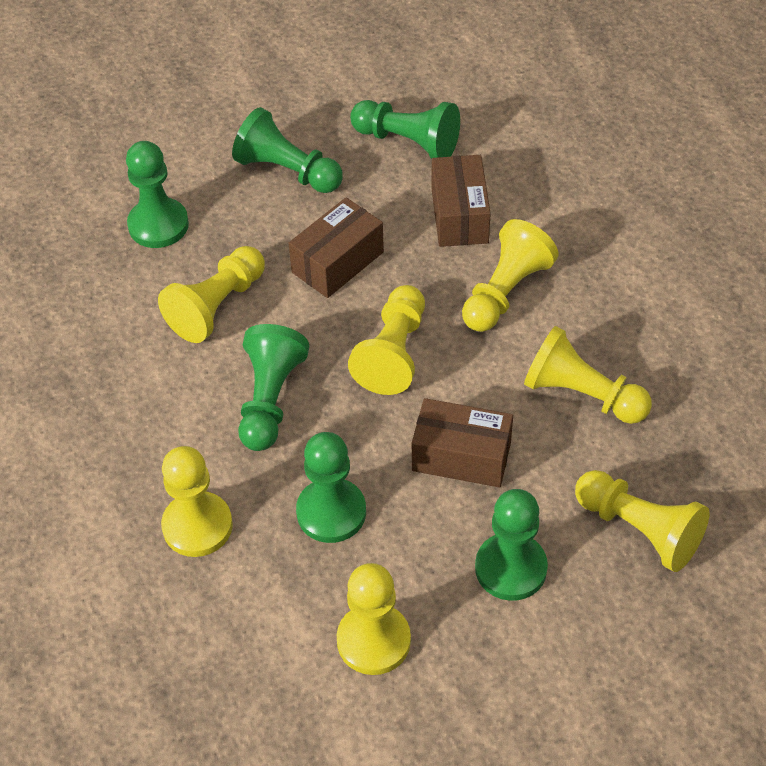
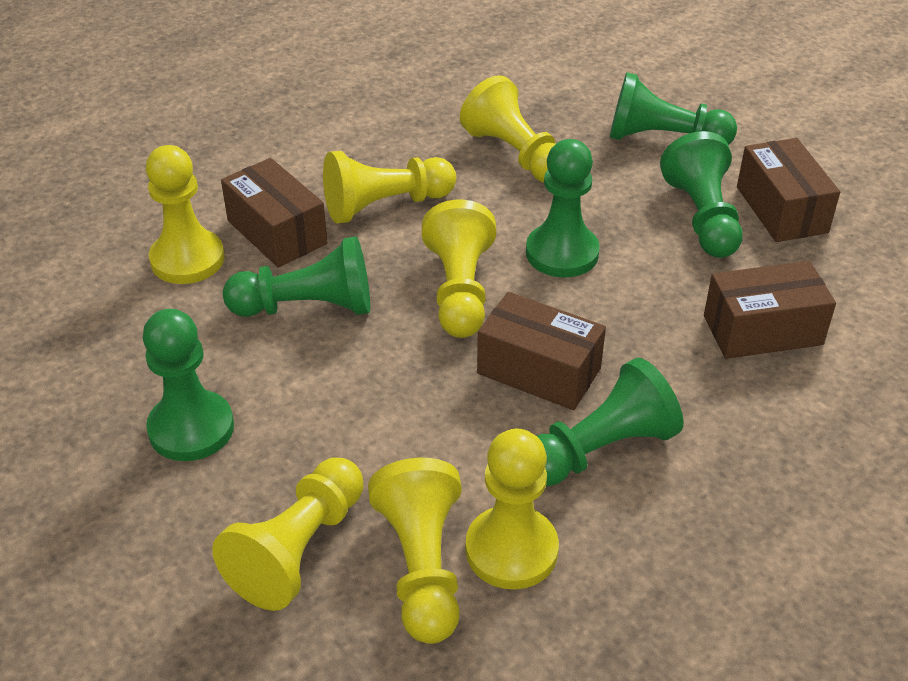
brown box: [289,197,384,298] [412,398,513,488] [431,155,491,247] = 3 -> [221,158,327,268] [477,292,606,410] [704,261,836,359] [737,138,840,242] = 4

